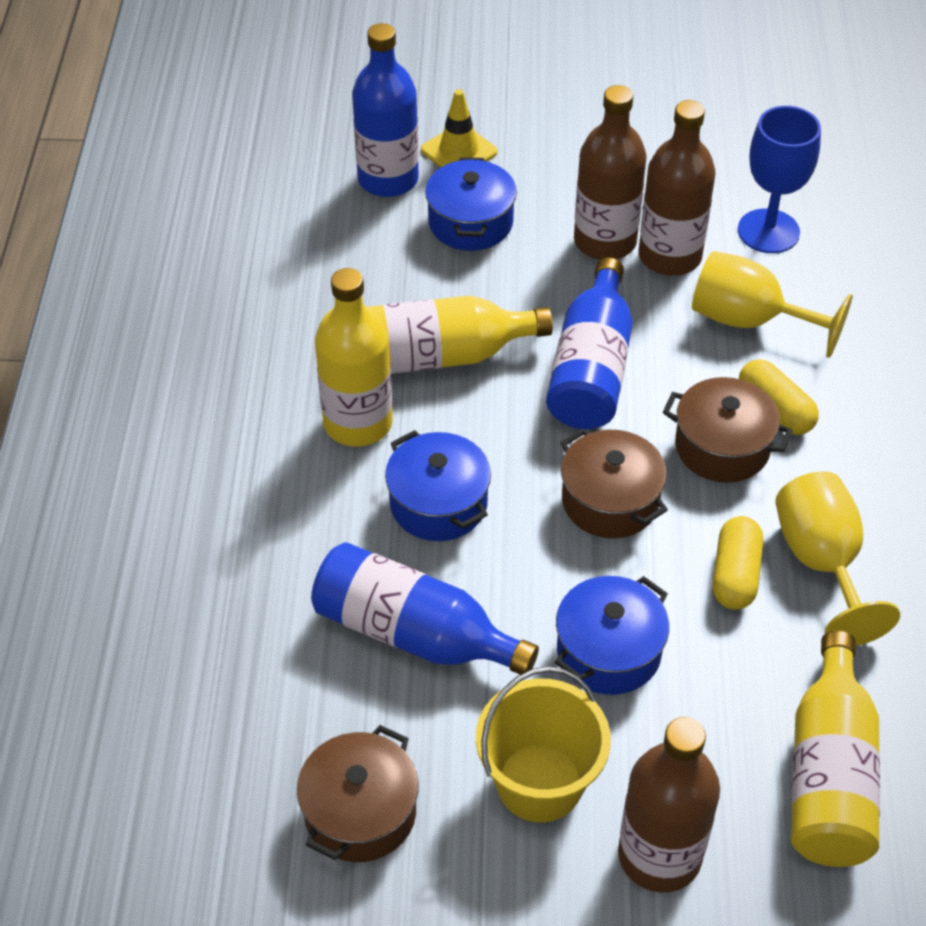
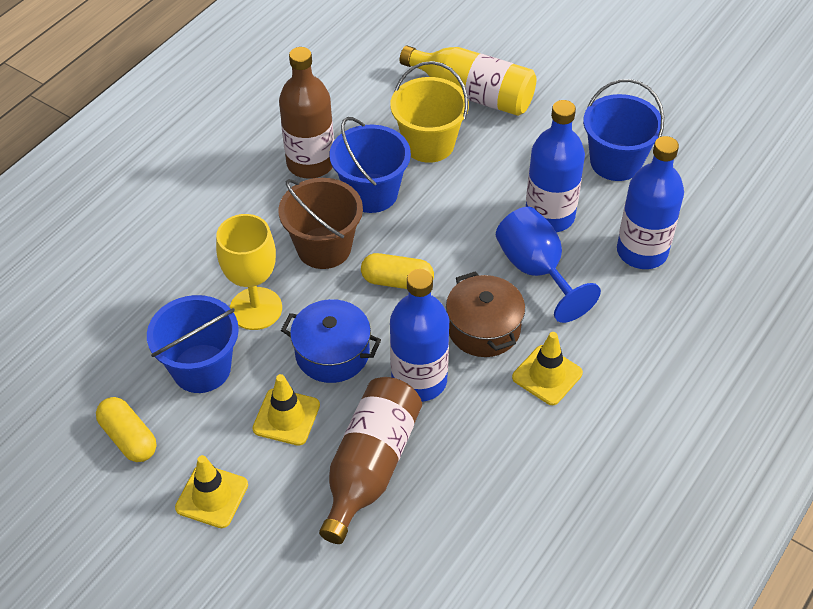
blue bucket: none = 0 -> [147,295,239,393] [330,117,411,213] [583,79,664,181] = 3
blue pot: [385,430,491,541] [425,157,517,251] [555,576,669,695] = 3 -> [281,299,381,383] = 1
brown bottle: [574,85,647,260] [618,717,720,893] [639,100,716,276] = 3 -> [279,47,334,179] [319,377,422,544] = 2
brown bucket: none = 0 -> [278,178,363,269] = 1
brown pot: [297,725,419,862] [561,429,668,538] [663,377,793,483] = 3 -> [446,271,525,357] = 1
yellow bottle: [315,268,393,447] [368,296,553,374] [791,631,880,867] = 3 -> [400,46,536,116] = 1
yellow goblet: [692,251,853,358] [775,471,900,646] = 2 -> [216,214,282,330] = 1
yellow traffic cone: [421,89,497,168] = 1 -> [175,455,248,528] [252,374,320,446] [512,332,583,405] = 3

